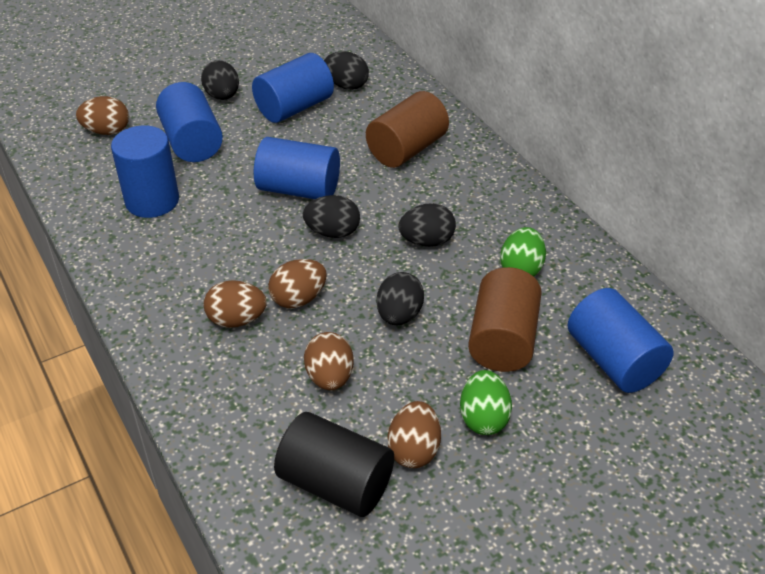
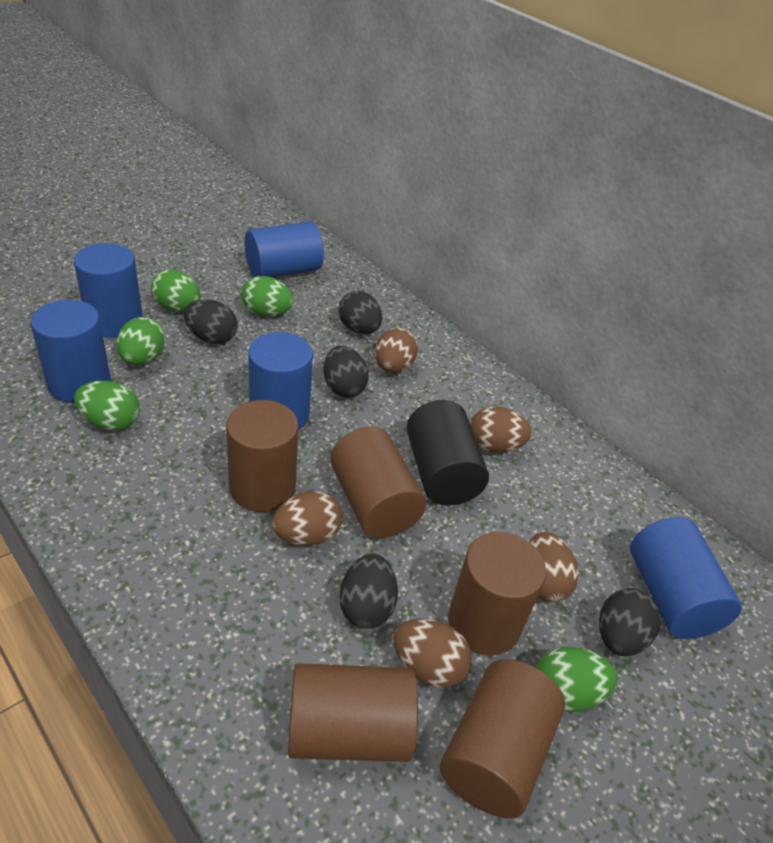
brown cylinder: [366,91,449,168] [468,267,542,372] = 2 -> [226,400,299,512] [288,663,418,762] [330,426,426,538] [440,659,565,819] [448,532,546,656] = 5
green egg: [460,370,512,435] [500,227,546,277] = 2 -> [74,381,139,431] [116,317,165,365] [151,270,200,311] [242,276,293,317] [536,647,617,712] = 5

